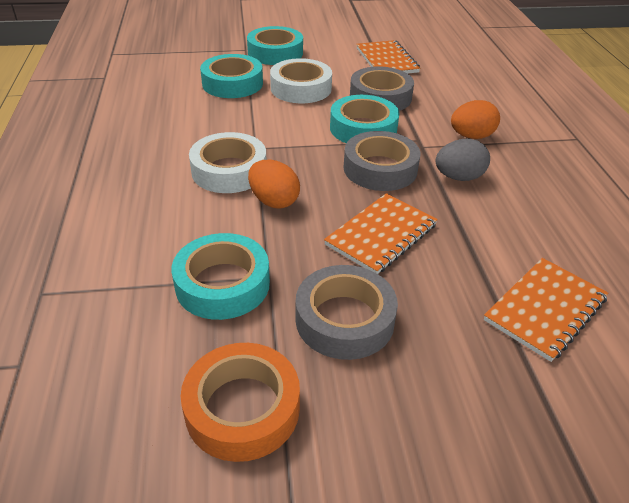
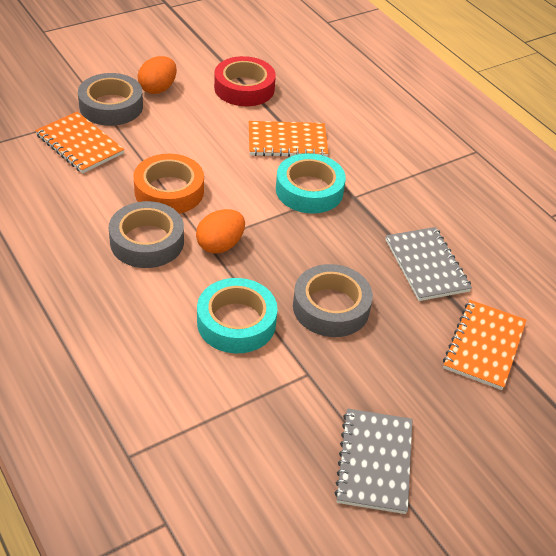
grey egg: [435,139,490,181] = 1 -> none = 0
grey notebook: none = 0 -> [334,409,413,514] [386,227,472,301] = 2
red tape: none = 0 -> [214,56,276,106] = 1
turquoise tape: [172,233,270,320] [200,54,263,98] [247,26,303,65] [330,95,400,143] = 4 -> [197,278,278,353] [276,153,346,214] = 2
white tape: [189,132,266,193] [270,58,332,103] = 2 -> none = 0

